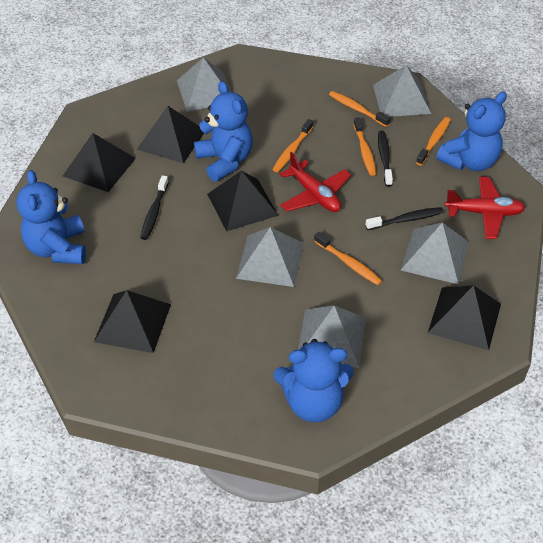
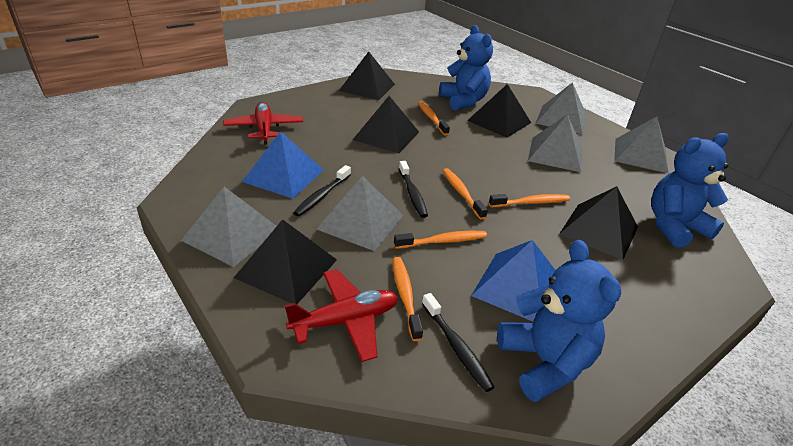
blue pyramid: none = 0 -> [242,131,324,199] [471,240,555,321] = 2
blue teddy bear: [16,170,86,264] [194,81,253,182] [274,339,354,422] [436,91,507,171] = 4 -> [439,25,493,111] [497,240,621,402] [651,133,729,247] = 3

